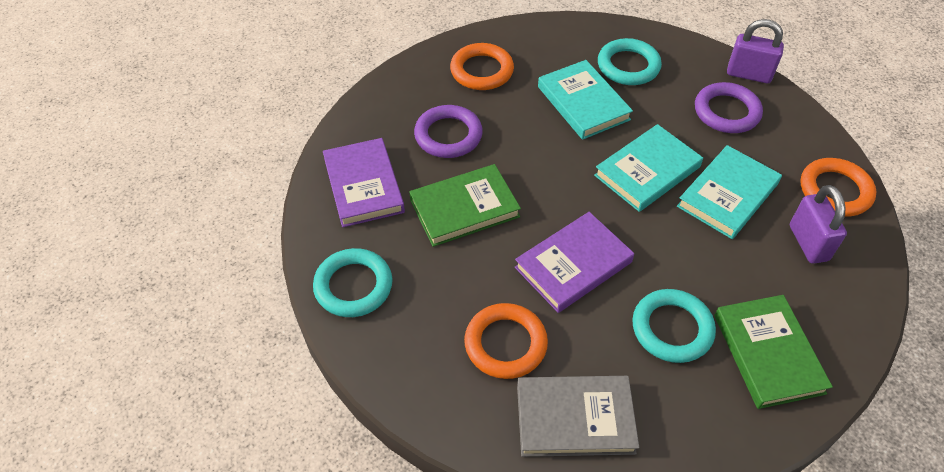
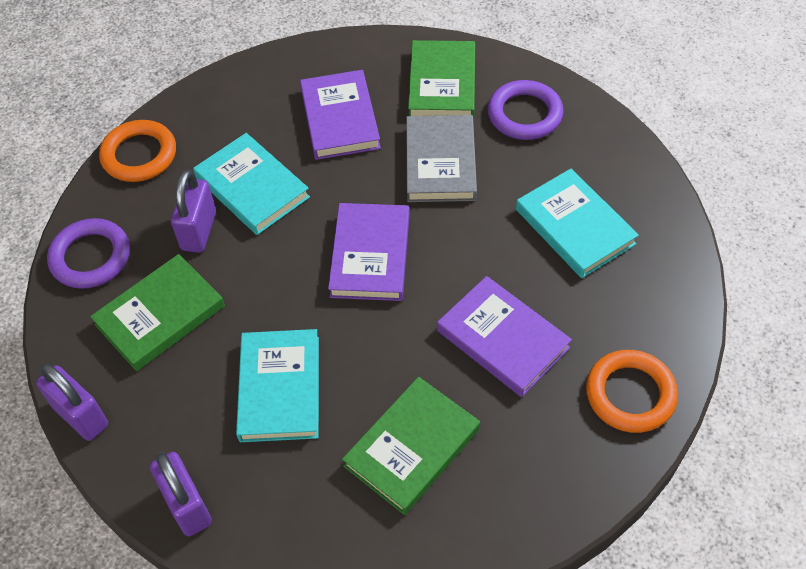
green book: [409,164,521,247] [714,295,833,409] = 2 -> [90,254,225,371] [342,377,480,515] [408,40,475,119] = 3
orange ring: [450,43,514,90] [464,303,548,379] [800,158,876,216] = 3 -> [99,120,176,182] [586,350,678,433] = 2
purple book: [323,138,405,227] [515,212,634,313] = 2 -> [300,70,381,160] [328,203,410,301] [437,276,572,397] = 3
purple padlock: [727,19,784,83] [790,185,847,264] = 2 -> [36,363,108,441] [150,452,212,536] [171,169,216,253] = 3
turquoise ring: [313,248,393,317] [598,38,662,85] [632,289,716,363] = 3 -> none = 0

